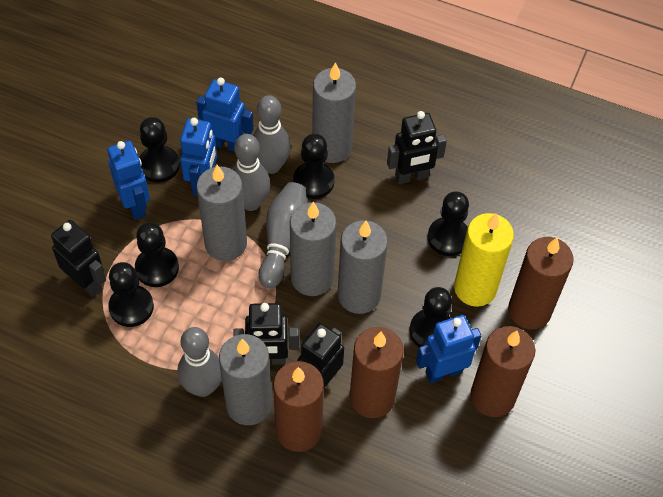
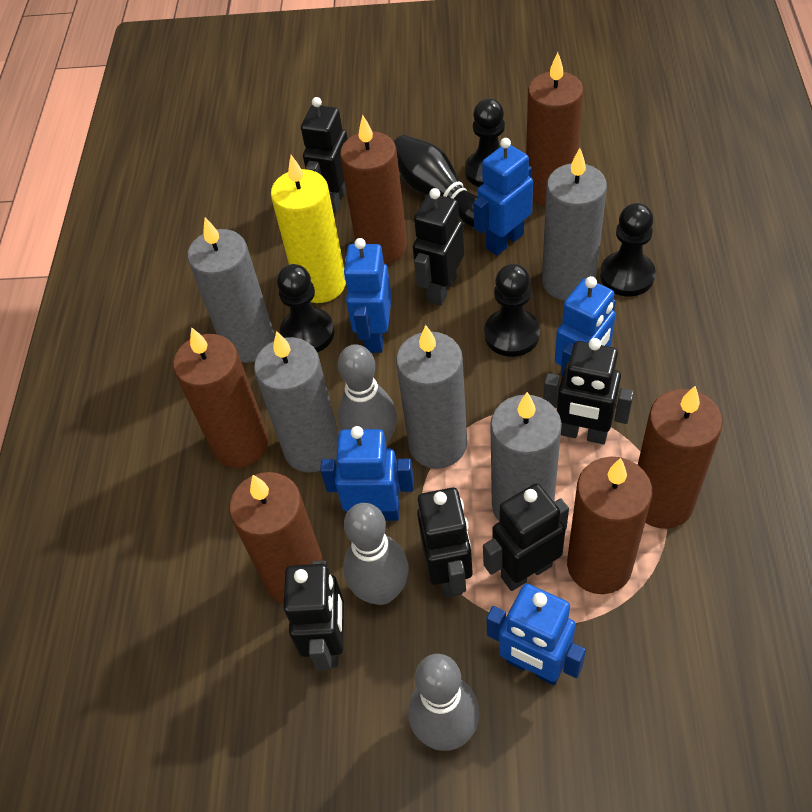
black bowling pin: none = 0 -> [394,135,478,227] = 1
black pawn: [108,262,154,327] [135,222,179,287] [139,117,180,183] [293,134,335,199] [409,287,452,347] [428,191,469,256] = 6 -> [277,264,335,352] [465,98,505,187] [484,264,540,357] [600,203,656,297] = 4
black robot: [51,220,106,297] [233,303,299,365] [297,323,344,388] [387,111,447,184] = 4 -> [283,561,344,670] [301,97,348,214] [413,188,464,306] [417,488,473,598] [483,483,569,591] [543,338,634,444] = 6
blue robot: [107,141,150,220] [180,118,217,196] [196,77,254,152] [416,315,481,383] = 4 -> [320,426,414,521] [343,238,392,353] [473,138,533,256] [486,584,586,685] [555,276,616,375] = 5
brown candle: [273,361,324,452] [350,327,404,418] [470,326,535,417] [508,237,574,329] = 4 -> [173,327,269,468] [229,472,324,604] [340,115,407,265] [526,52,583,206] [567,457,652,594] [638,386,723,529] = 6
grey bowling pin: [178,327,222,397] [233,134,270,211] [253,95,291,174] [258,182,307,288] = 4 -> [338,344,397,445] [343,503,409,605] [408,654,480,751] = 3

